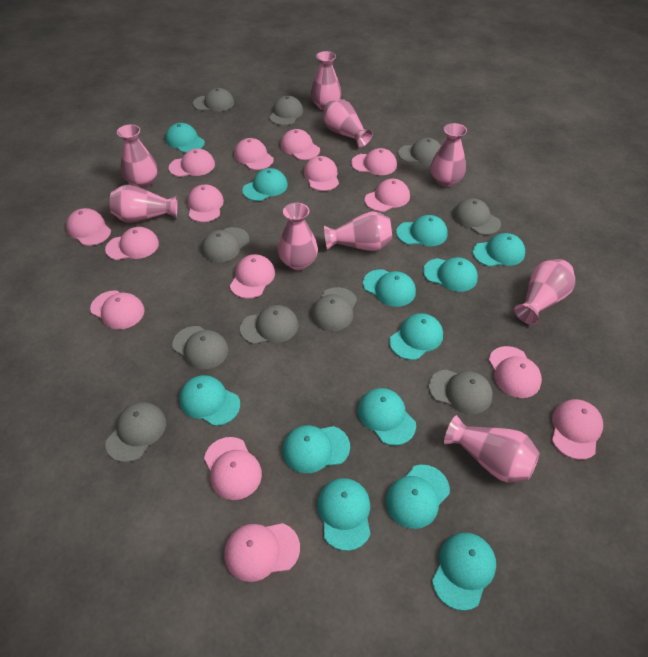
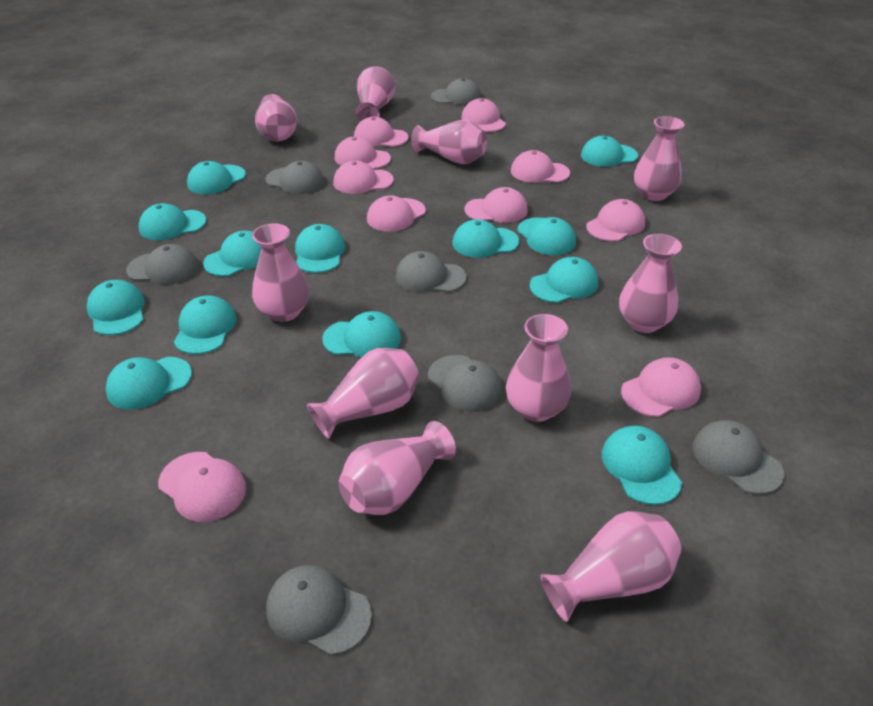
grey cap: [105,402,166,462] [172,326,228,370] [193,88,234,112] [202,227,250,262] [240,305,298,344] [269,96,303,125] [311,287,357,331] [398,138,441,164] [429,369,493,414] [453,198,501,235] = 10 -> [126,244,199,285] [266,161,324,194] [266,565,372,655] [395,251,466,292] [428,355,503,412] [431,78,481,105] [693,420,785,494] = 7
pink cap: [66,208,111,246] [90,290,145,329] [105,227,159,260] [169,149,215,177] [188,184,224,222] [204,437,262,500] [224,523,300,582] [230,254,275,299] [234,138,274,170] [281,129,320,160] [304,156,339,191] [351,148,397,175] [365,179,410,212] [489,346,542,398] [552,399,603,460] = 15 -> [158,452,246,522] [333,161,394,194] [335,136,391,169] [354,117,408,147] [367,195,426,232] [462,98,506,132] [465,187,528,223] [511,150,570,183] [586,199,645,241] [621,357,701,417] = 10
pink vase: [110,185,177,223] [117,124,158,188] [278,203,318,270] [311,51,341,110] [323,99,373,148] [324,211,392,251] [430,123,467,187] [444,415,540,483] [514,259,575,325] = 9 -> [252,223,309,322] [255,94,297,142] [307,348,419,439] [338,421,456,515] [356,66,395,121] [411,119,487,164] [506,314,571,422] [540,511,682,622] [619,234,682,333] [634,116,685,201] = 10

